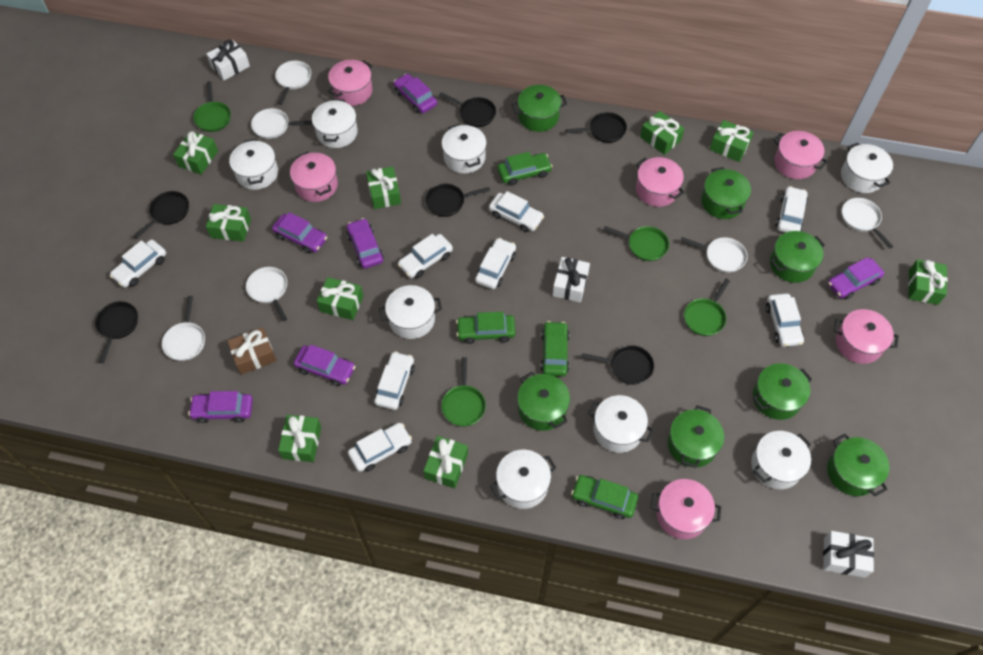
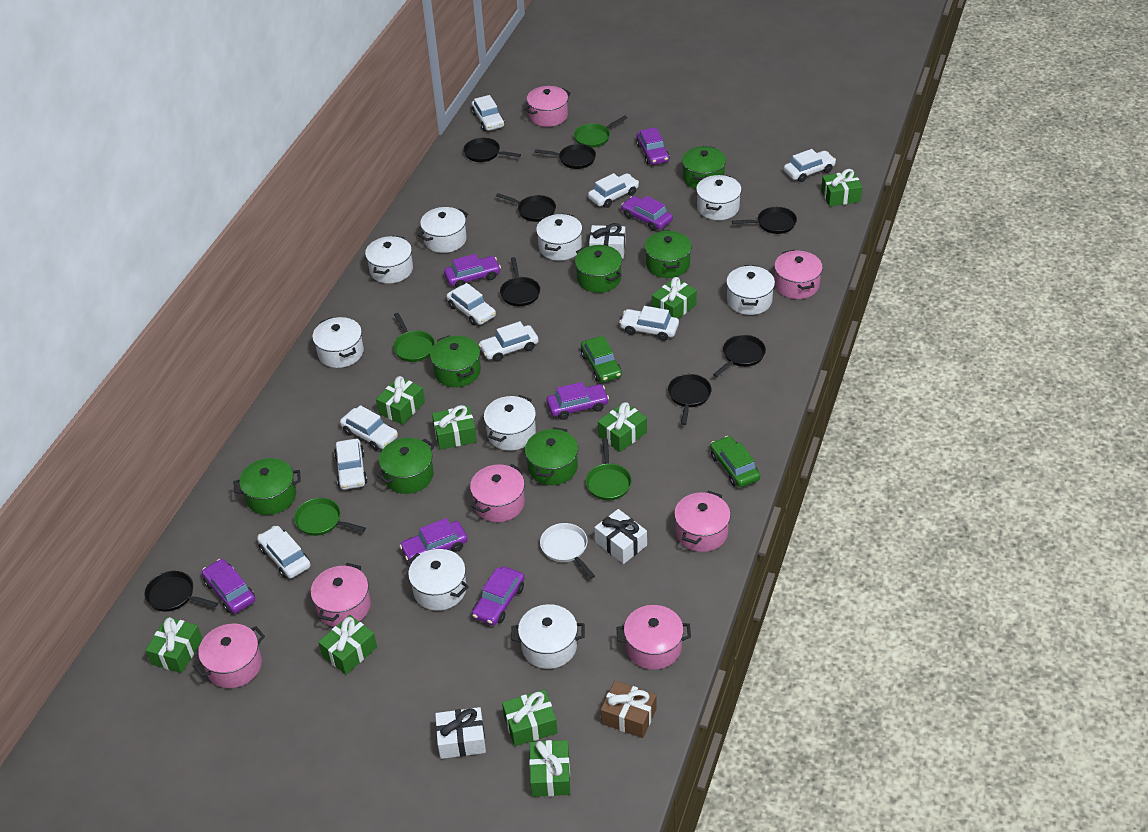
black pan: [95,301,138,363] [134,191,189,239] [425,184,490,217] [439,92,496,127] [565,112,627,143] [582,345,654,385] = 6 -> [145,571,218,612] [464,138,521,162] [496,193,556,222] [500,257,540,306] [534,144,596,169] [668,374,712,425] [713,335,766,377] [732,207,797,234] = 8
green car: [456,312,516,344] [497,152,553,186] [541,321,570,376] [571,475,638,519] = 4 -> [581,336,622,382] [710,436,760,487] = 2
pink pot: [290,152,338,202] [328,60,373,106] [636,157,685,207] [651,479,721,539] [774,131,828,179] [834,309,899,364] = 6 -> [193,624,265,688] [311,563,371,627] [470,464,525,522] [524,86,571,127] [616,605,691,670] [674,491,731,552] [774,250,823,299] = 7
purple car: [188,391,253,423] [272,212,327,254] [294,345,356,386] [347,218,384,269] [393,74,437,113] [828,257,884,300] = 6 -> [202,559,255,614] [400,518,468,564] [444,254,501,288] [472,566,524,625] [547,382,609,420] [621,196,673,231] [636,127,670,165] = 7
white car: [110,240,166,288] [348,423,412,472] [374,351,415,410] [398,234,453,278] [475,238,516,289] [489,191,544,232] [766,293,804,347] [775,186,808,232] = 8 -> [257,526,311,579] [334,439,367,490] [340,405,398,451] [446,283,496,326] [471,95,505,131] [478,321,539,362] [588,173,639,208] [619,306,679,341] [784,149,836,182] = 9
white pan: [162,296,205,361] [246,267,287,321] [251,108,313,139] [275,61,311,105] [681,237,748,273] [842,198,893,249] = 6 -> [540,523,595,579] = 1
white pot: [229,139,278,190] [312,99,358,148] [379,285,442,339] [441,124,487,174] [490,450,556,509] [588,395,654,453] [751,431,811,489] [841,143,893,193] = 8 -> [312,317,364,368] [365,236,413,284] [407,549,469,611] [418,207,468,253] [484,395,536,451] [511,604,585,669] [536,213,582,261] [696,175,742,220] [726,265,775,315] = 9

